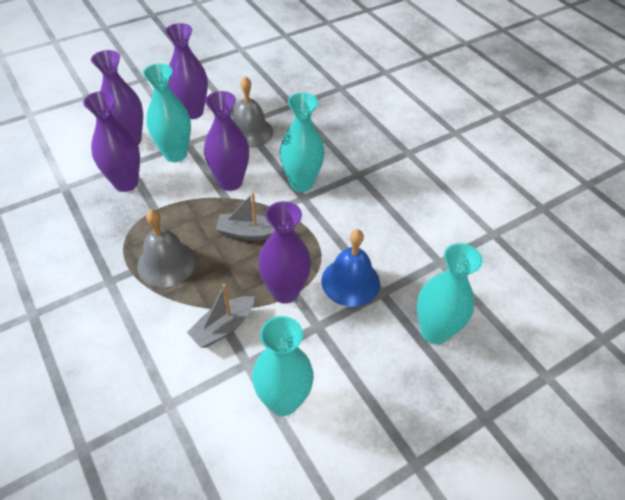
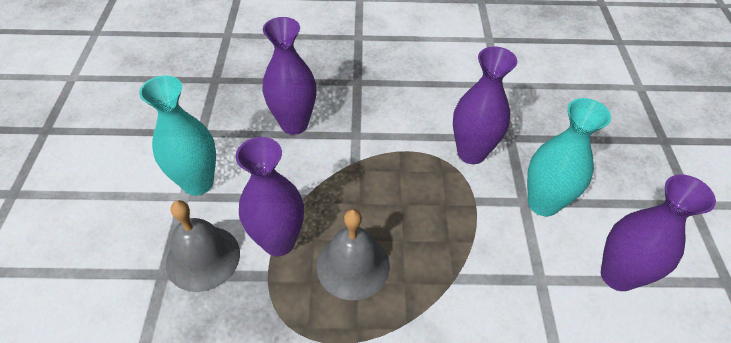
blue bell: [321,229,380,307] = 1 -> none = 0
grey boat: [187,284,254,348] [216,193,275,241] = 2 -> none = 0
purple vase: [83,91,140,192] [91,50,143,145] [165,23,208,119] [204,91,249,191] [258,201,311,304] = 5 -> [236,137,304,256] [263,17,316,135] [453,47,517,164] [601,174,716,291] = 4
turquoise vase: [143,63,191,162] [252,316,314,416] [280,93,325,192] [417,243,483,344] = 4 -> [139,76,216,195] [527,98,611,216] = 2

